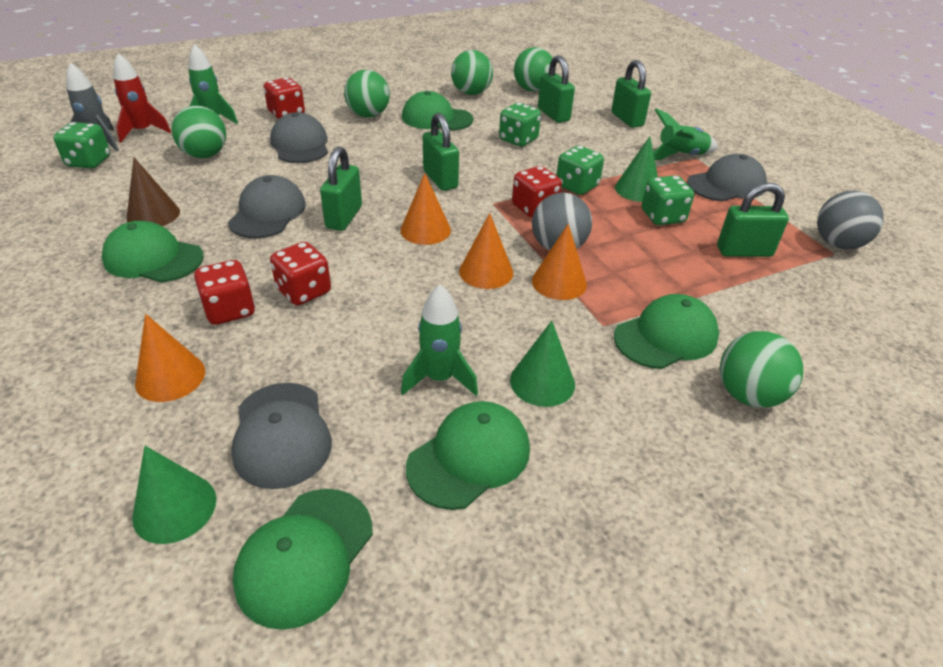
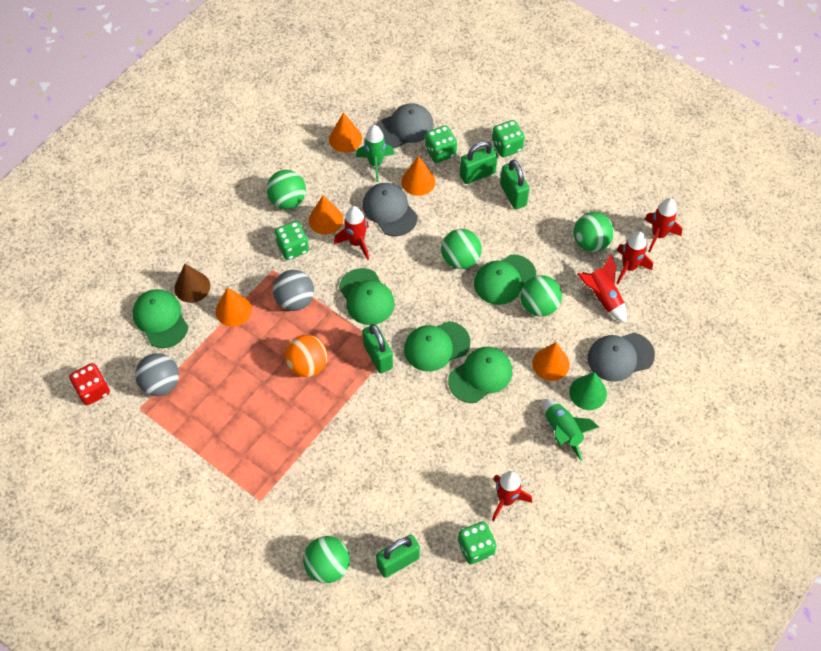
green cone: [132,446,216,544] [510,321,575,407] [615,136,658,202] = 3 -> [569,372,607,410] = 1
green padlock: [320,146,362,231] [423,113,459,191] [538,55,575,123] [611,60,651,128] [717,183,789,257] = 5 -> [363,324,393,373] [376,535,420,578] [460,141,498,184] [500,160,529,209] = 4
green rocket: [188,44,238,124] [401,284,478,396] [653,108,718,160] = 3 -> [356,125,394,182] [543,399,599,461] = 2
grey cap: [228,175,306,238] [231,383,332,489] [270,112,328,163] [687,154,767,201] = 4 -> [362,183,418,236] [376,103,434,148] [588,333,655,382] = 3
grey rocket: [66,62,119,151] = 1 -> none = 0
orange ball: none = 0 -> [285,335,328,377] = 1
orange cone: [135,314,205,402] [400,173,451,245] [459,213,513,289] [532,224,587,300] = 4 -> [216,287,252,326] [309,195,343,235] [329,112,362,153] [401,156,435,196] [532,342,570,381] = 5
red dice: [194,260,255,325] [264,77,305,119] [270,242,331,305] [512,166,562,218] = 4 -> [70,363,110,405] = 1
red rocket: [113,53,171,142] = 1 -> [334,206,369,260] [492,471,532,521] [578,254,627,323] [616,231,653,284] [645,198,682,252] = 5

